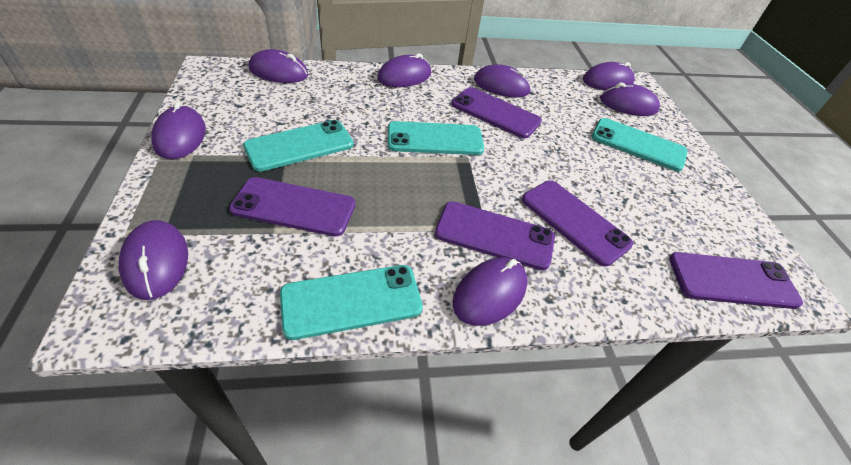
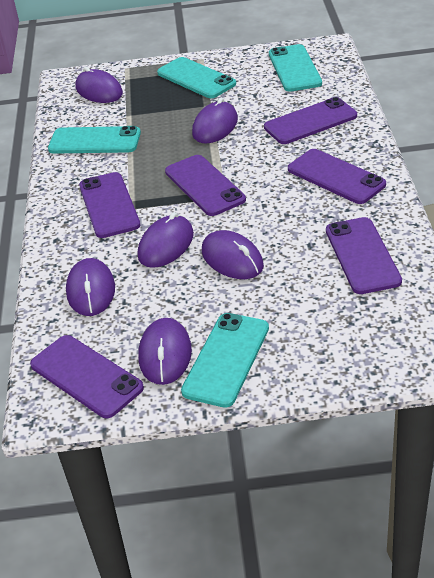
purple mouse: [119,220,188,300] [151,102,206,160] [249,49,308,83] [377,53,431,87] [453,257,528,326] [474,64,531,97] [583,62,635,90] [600,82,660,116] = 8 -> [66,258,115,316] [75,67,123,103] [138,212,194,268] [138,318,192,385] [192,97,238,143] [202,230,264,279] = 6
purple phone: [229,177,355,237] [435,201,555,270] [451,87,542,138] [522,180,633,267] [669,252,803,309] = 5 -> [30,335,144,418] [79,172,140,238] [165,155,246,216] [264,97,357,144] [288,149,386,204] [326,217,402,294] = 6

